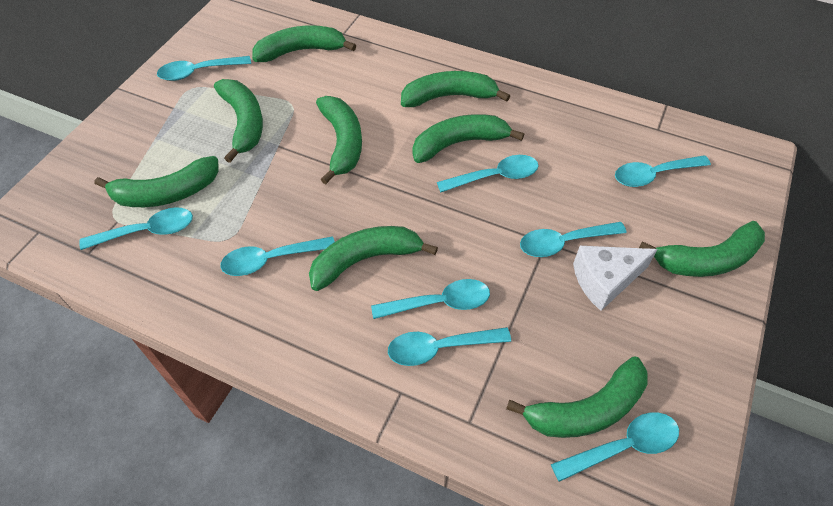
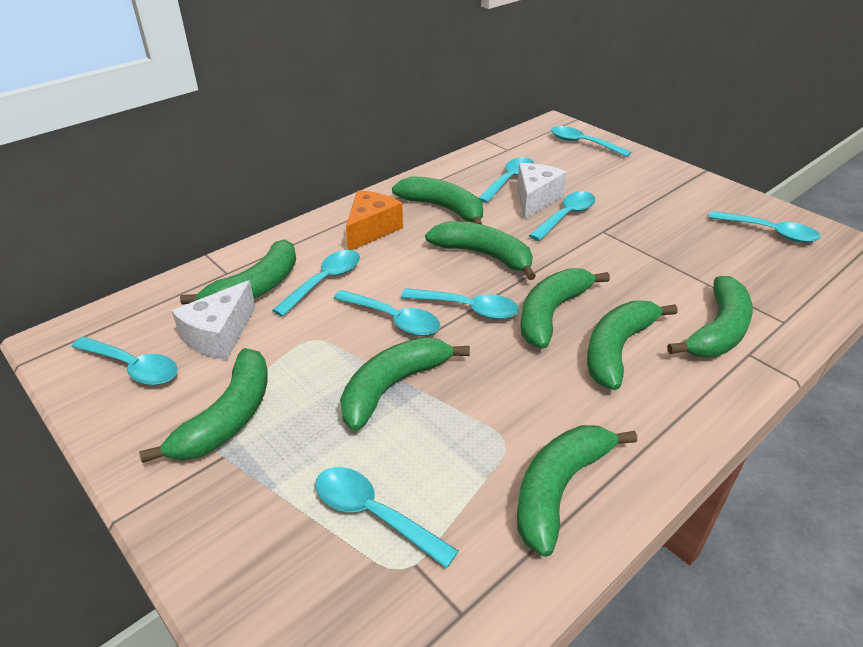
orange cheese: none = 0 -> [346,190,403,250] = 1
white cheese: [573,246,658,311] = 1 -> [172,280,255,360] [517,163,567,220] = 2

